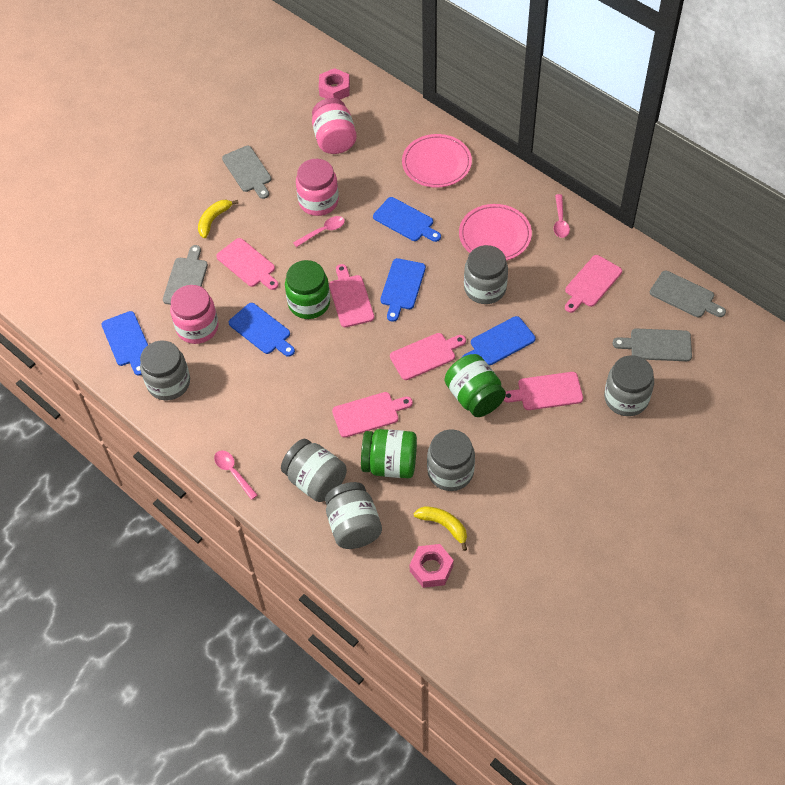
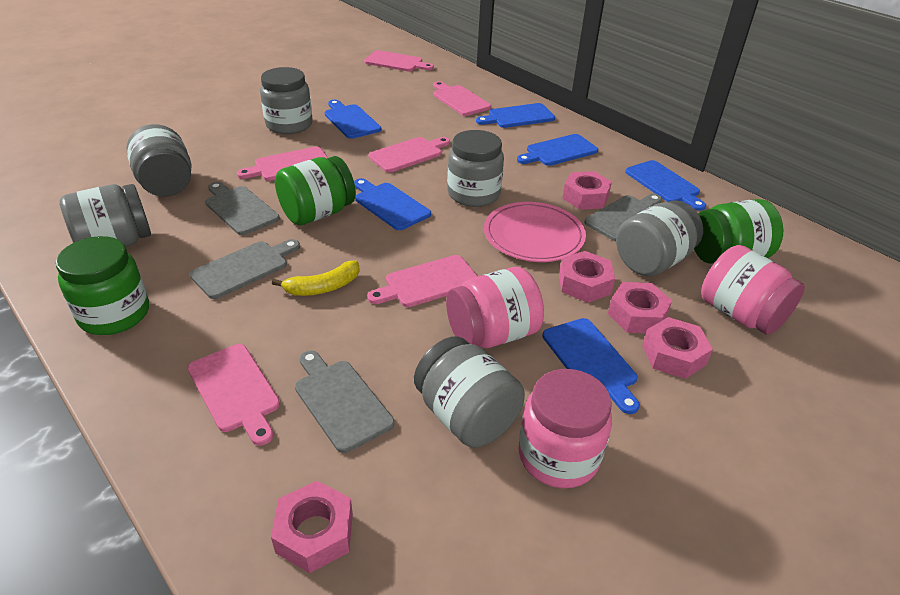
blue cutting board: [101,311,148,375] [229,303,295,357] [373,197,441,242] [380,258,426,322] [462,316,536,365] = 5 -> [325,100,381,139] [354,178,431,230] [476,103,555,128] [517,134,598,166] [542,318,640,414] [625,160,706,211] = 6
pink nut: [319,68,350,100] [410,544,454,588] = 2 -> [271,481,353,573] [559,251,615,303] [562,171,612,210] [608,282,672,333] [642,317,713,379] = 5
pink plate: [402,134,472,188] [459,204,532,260] = 2 -> [484,202,586,262] = 1
pink spoon: [214,451,258,500] [293,216,345,247] [554,194,570,238] = 3 -> none = 0
yellow banana: [198,200,238,238] [414,506,467,551] = 2 -> [272,261,360,296] = 1

